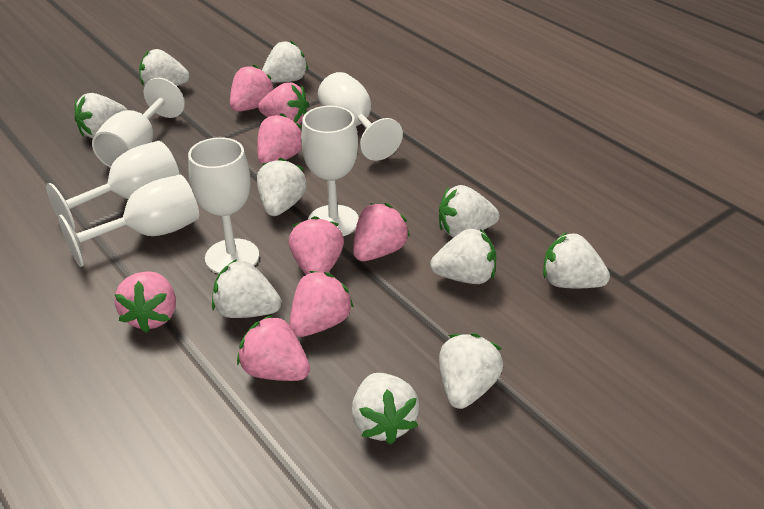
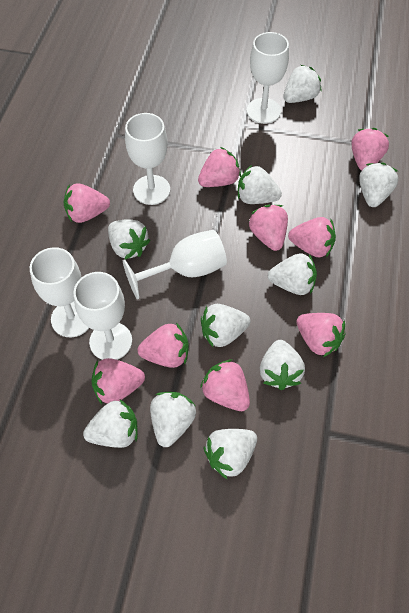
pink strawberry: [115,271,176,333] [230,64,274,112] [237,315,310,381] [257,113,302,164] [258,82,309,124] [289,216,344,275] [289,271,354,337] [353,203,410,261] = 8 -> [64,183,110,223] [92,358,145,404] [137,323,189,368] [198,147,241,187] [200,359,250,411] [249,205,288,251] [288,217,336,258] [296,313,346,357] [352,128,389,171] = 9
white goblet: [46,141,179,231] [58,175,199,267] [92,78,185,168] [188,137,259,274] [301,106,359,236] [318,72,403,161] = 6 -> [30,247,89,337] [73,272,132,360] [123,230,227,299] [125,113,170,205] [247,32,289,124] = 5

